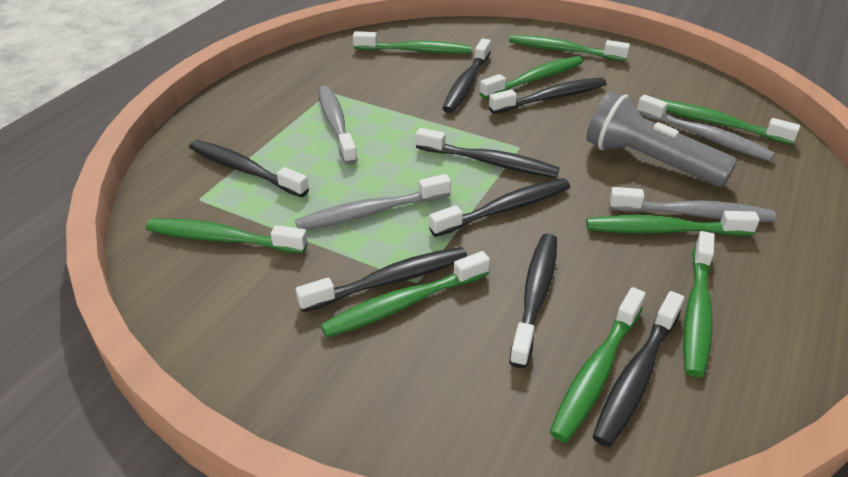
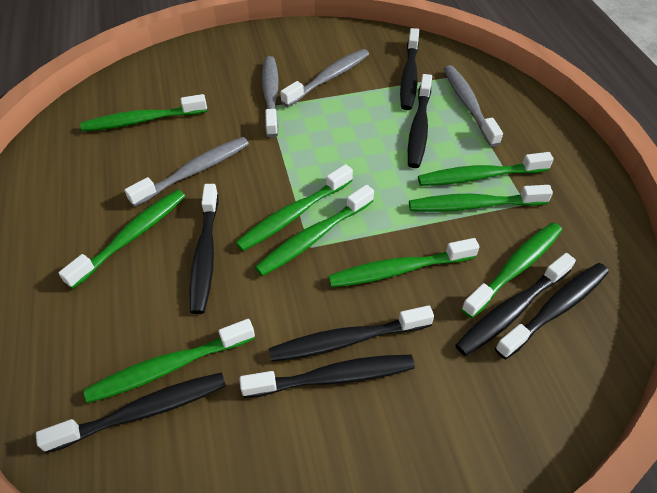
grey flashlight: [586,91,737,187] = 1 -> none = 0

